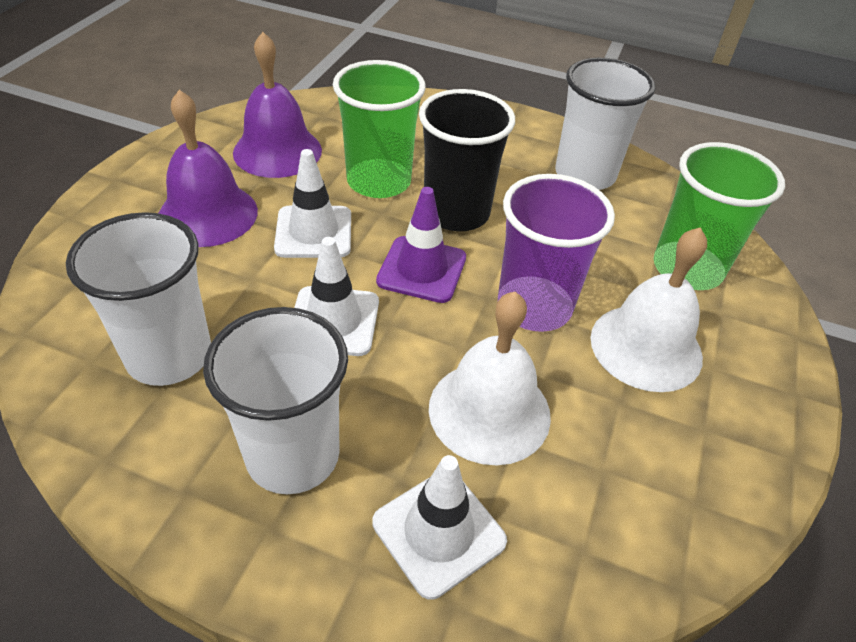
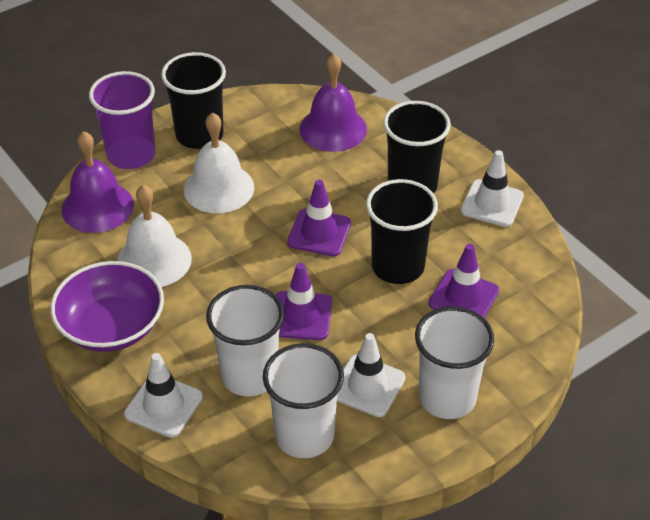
black cup: [419,89,515,231] = 1 -> [161,52,226,149] [366,179,438,284] [383,101,451,193] = 3
green cup: [333,60,426,198] [654,142,785,290] = 2 -> none = 0
purple bowl: none = 0 -> [51,261,164,352] = 1
purple traffic cone: [376,187,466,303] = 1 -> [276,263,332,340] [287,180,351,256] [428,244,499,318] = 3

